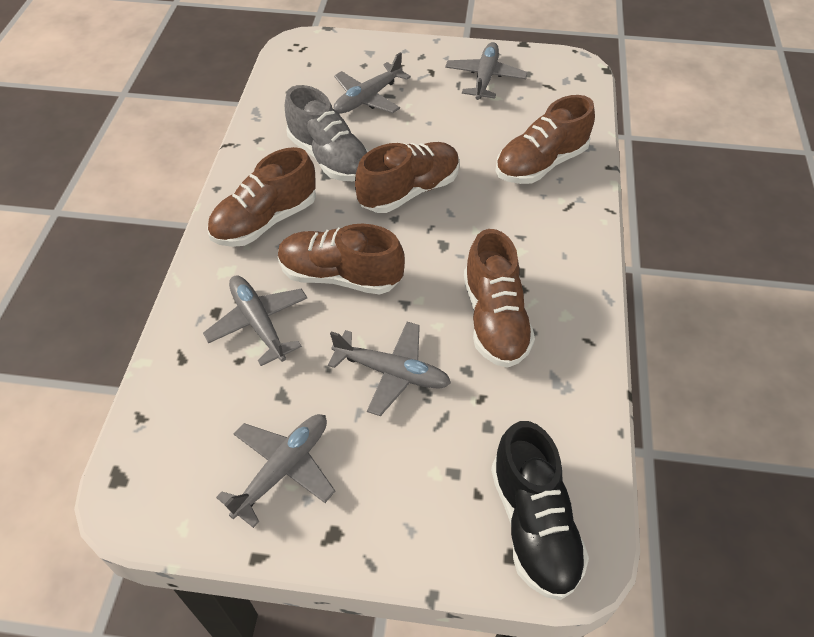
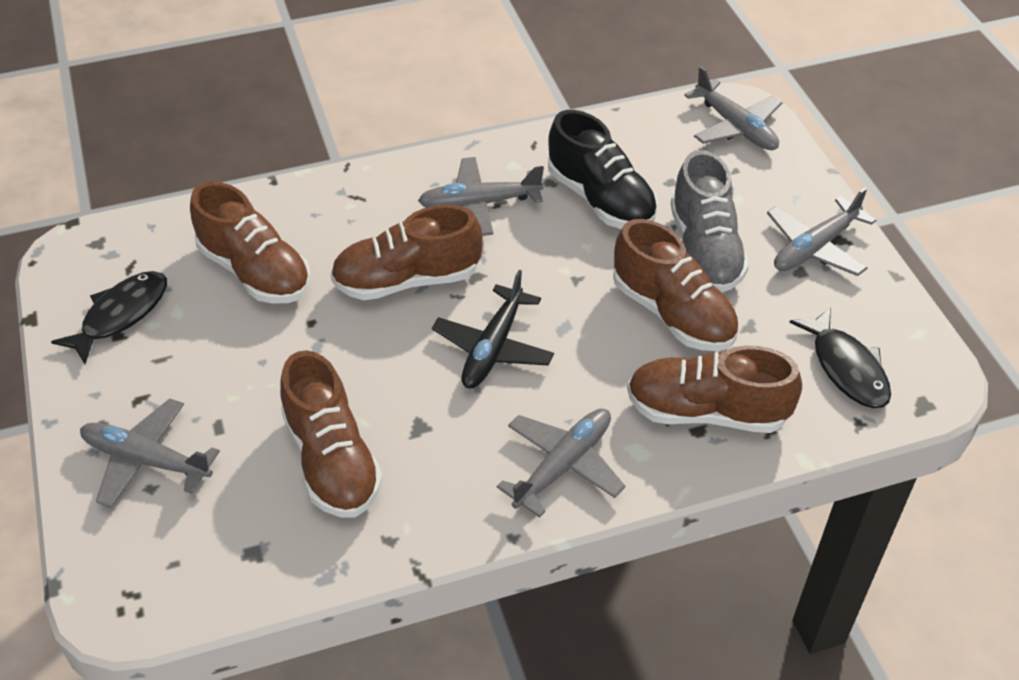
black fish: none = 0 -> [51,271,167,364] [789,307,891,408] = 2
black plane: none = 0 -> [432,270,554,388] = 1

